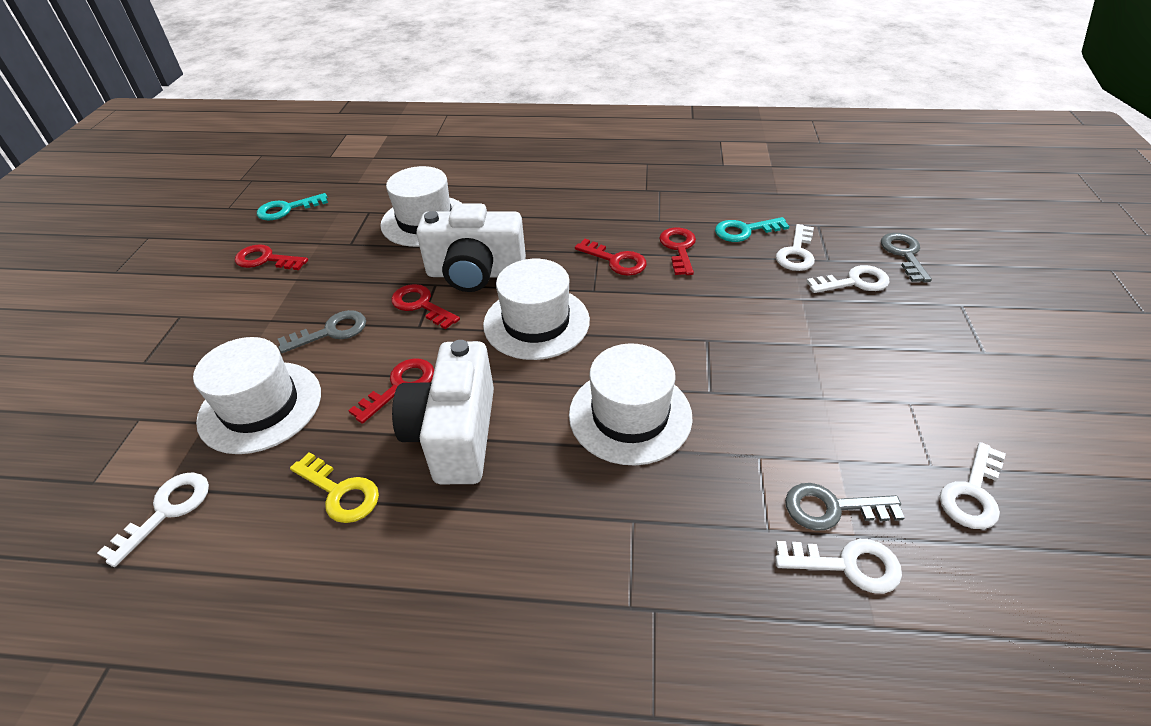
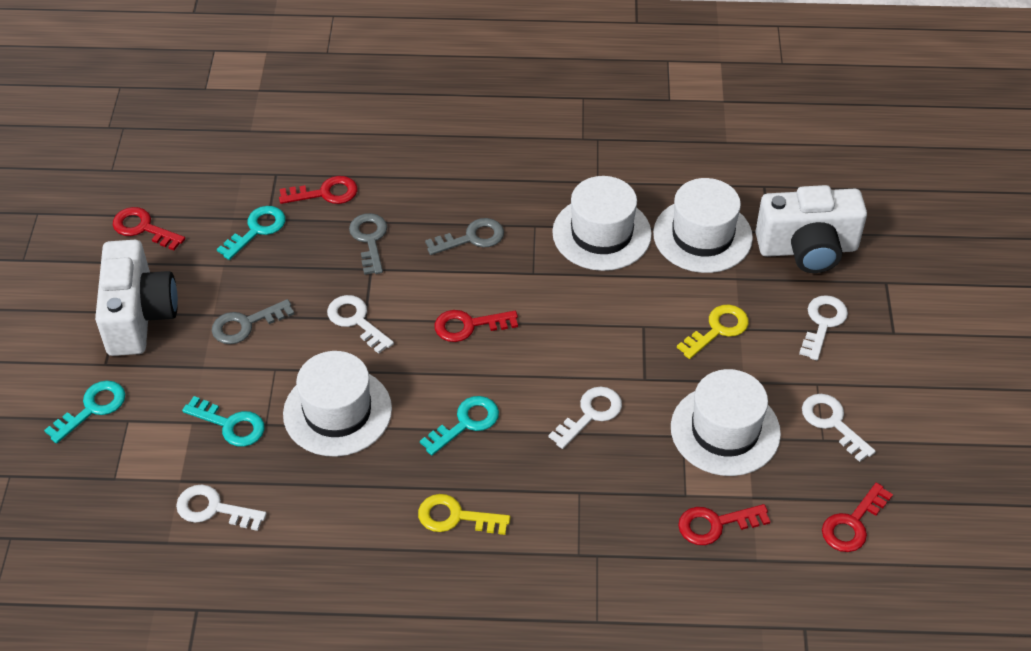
turquoise key: [257,193,328,220] [715,217,789,242] = 2 -> [44,380,125,444] [182,396,265,447] [217,206,285,260] [420,396,499,455] = 4
yellow key: [290,452,379,523] = 1 -> [418,494,510,535] [677,304,749,359] = 2

